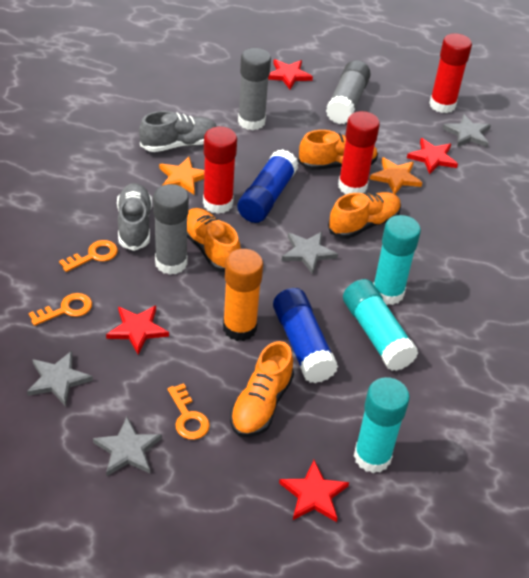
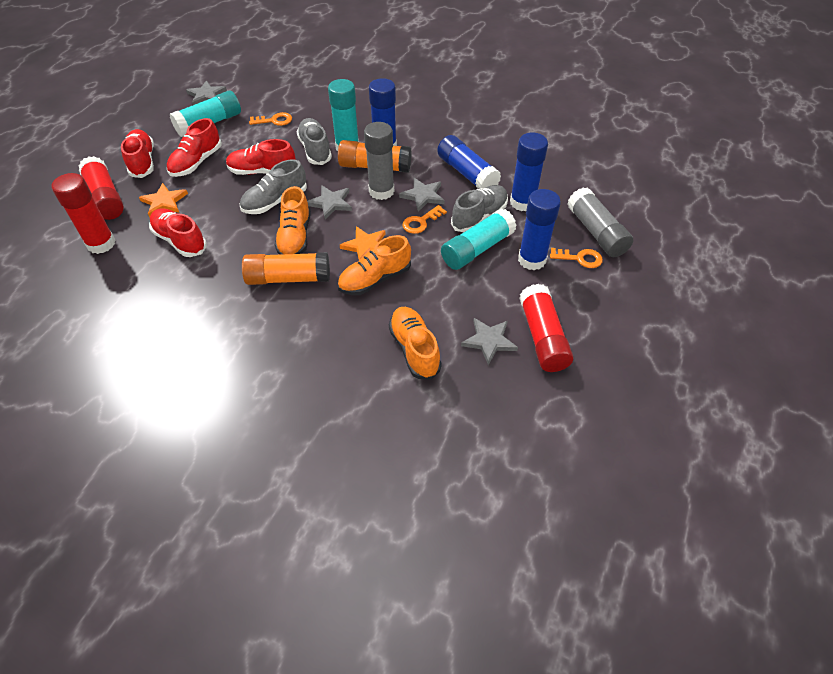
blue glue stick: [237,149,298,223] [273,288,338,383] = 2 -> [369,78,397,146] [437,135,501,189] [510,132,548,211] [518,189,561,270] = 4
grey glue stick: [153,184,189,275] [238,48,271,130] [326,60,371,124] = 3 -> [364,122,394,200] [567,187,633,257] = 2
grey shoe: [117,183,152,251] [139,111,217,152] = 2 -> [240,159,307,214] [296,118,332,165] [451,185,508,232] = 3
orange glue stick: [223,249,263,341] = 1 -> [242,252,330,285] [338,140,411,173] = 2
orange shoe: [187,208,241,272] [230,341,294,437] [298,130,378,170] [328,192,401,239] = 4 -> [275,186,311,255] [338,235,411,295] [389,307,442,380] = 3
red shoe: none = 0 -> [121,129,154,178] [149,208,207,257] [167,118,222,177] [226,139,296,175] = 4
red star: [106,305,169,354] [268,59,313,89] [279,460,349,522] [407,138,458,174] = 4 -> none = 0

